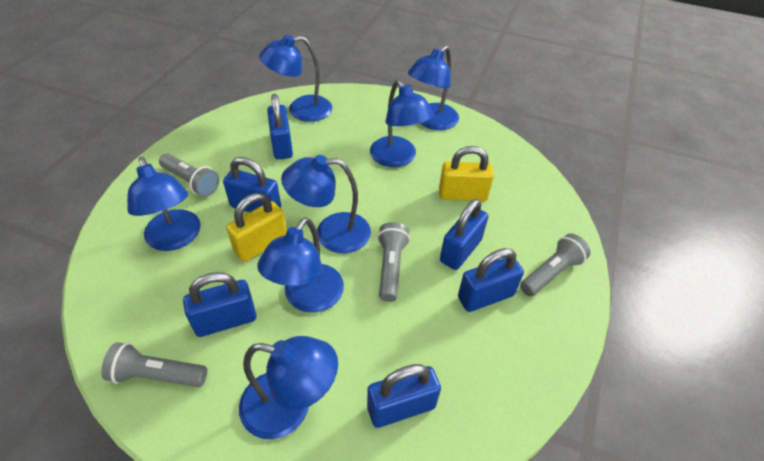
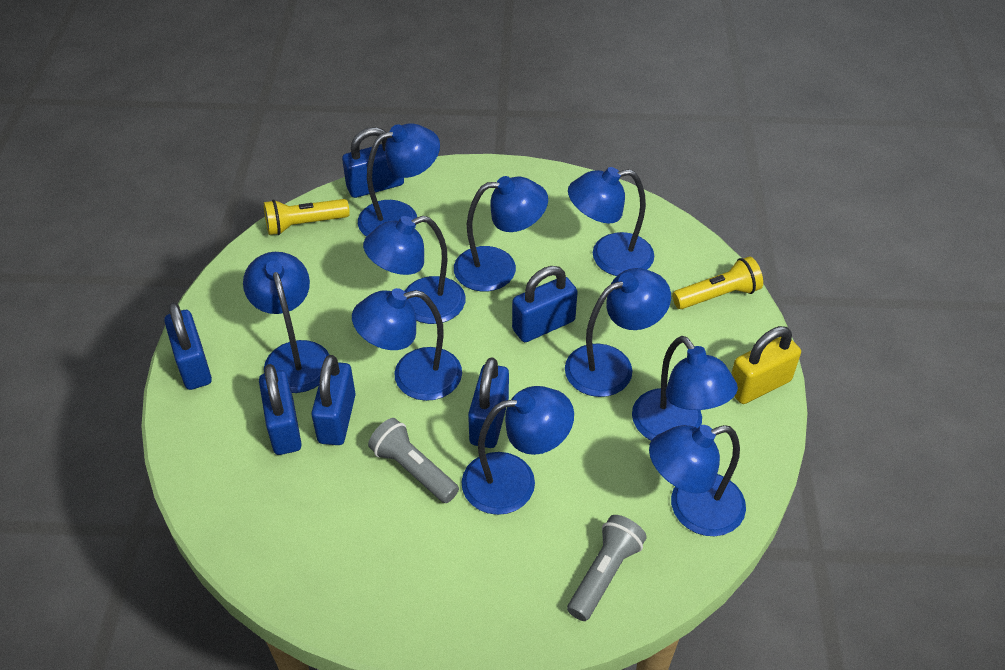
blue lamp: [127,156,201,251] [239,336,338,439] [257,217,344,313] [259,35,332,122] [281,155,371,253] [370,80,434,167] [408,46,459,130] = 7 -> [243,252,329,393] [352,288,462,401] [358,123,440,237] [363,216,465,324] [454,176,548,291] [461,386,574,515] [565,268,671,397] [568,167,654,276] [632,336,738,441] [649,425,746,536] = 10
grey flashlight: [101,342,207,387] [159,153,219,197] [377,222,410,302] [520,234,590,296] = 4 -> [368,418,459,503] [567,515,647,621] = 2
yellow flashlight: none = 0 -> [264,199,350,235] [672,257,763,309] = 2
yellow padlock: [226,193,287,262] [439,146,494,201] = 2 -> [731,326,801,404] = 1

